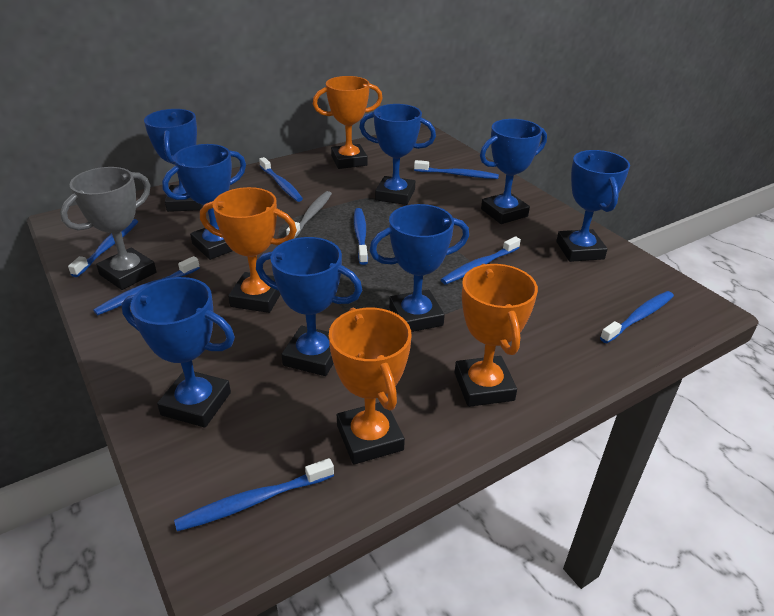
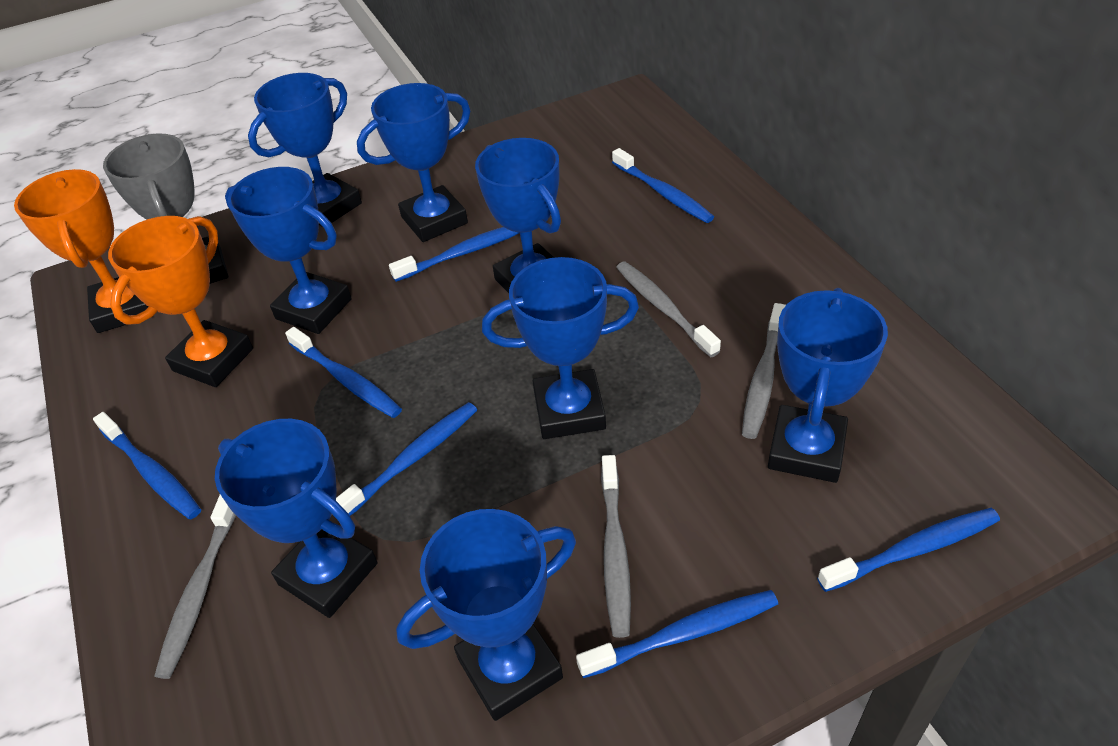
blue toothbrush: [68,219,138,277] [93,256,200,315] [174,458,334,532] [259,157,303,202] [354,208,368,265] [414,160,499,179] [441,236,521,285] [600,291,674,343] = 8 -> [93,412,201,519] [285,327,402,418] [336,402,477,516] [389,227,520,282] [576,590,778,678] [612,148,714,223] [817,508,1000,592] = 7
grey toothbrush: [286,191,332,239] = 1 -> [154,495,236,679] [601,455,631,638] [616,262,721,357] [742,303,786,439] = 4
orange trophy: [200,187,297,313] [313,76,383,169] [329,307,412,464] [455,264,538,407] = 4 -> [14,169,148,333] [108,216,253,387] = 2

